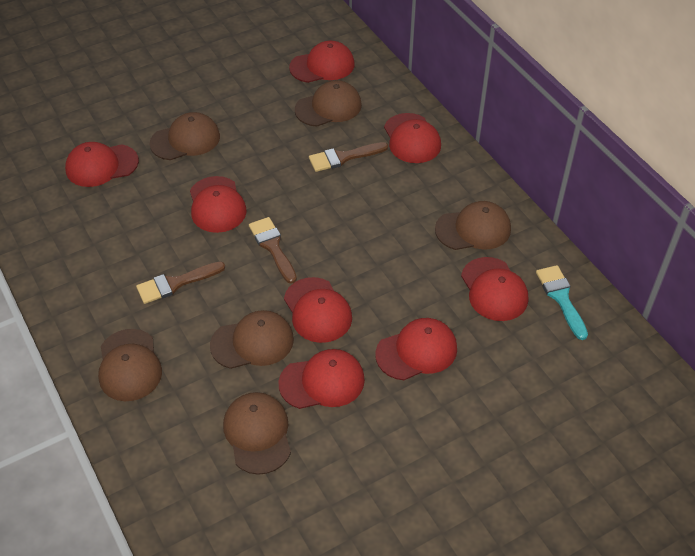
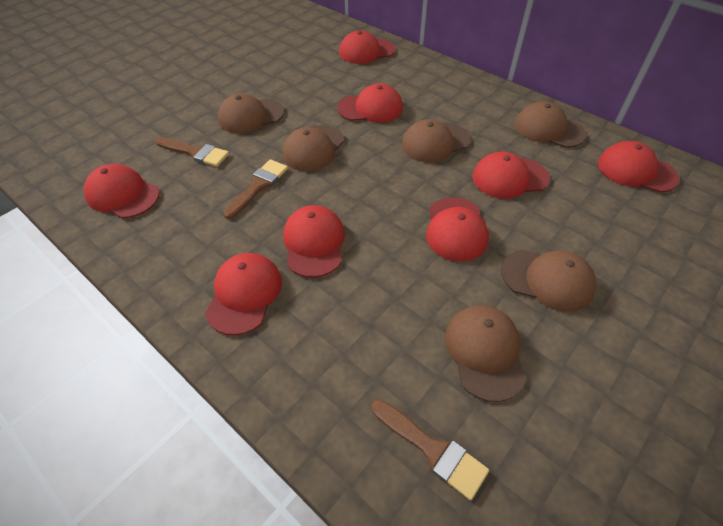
turquoise brush: [536,265,588,340] = 1 -> none = 0

